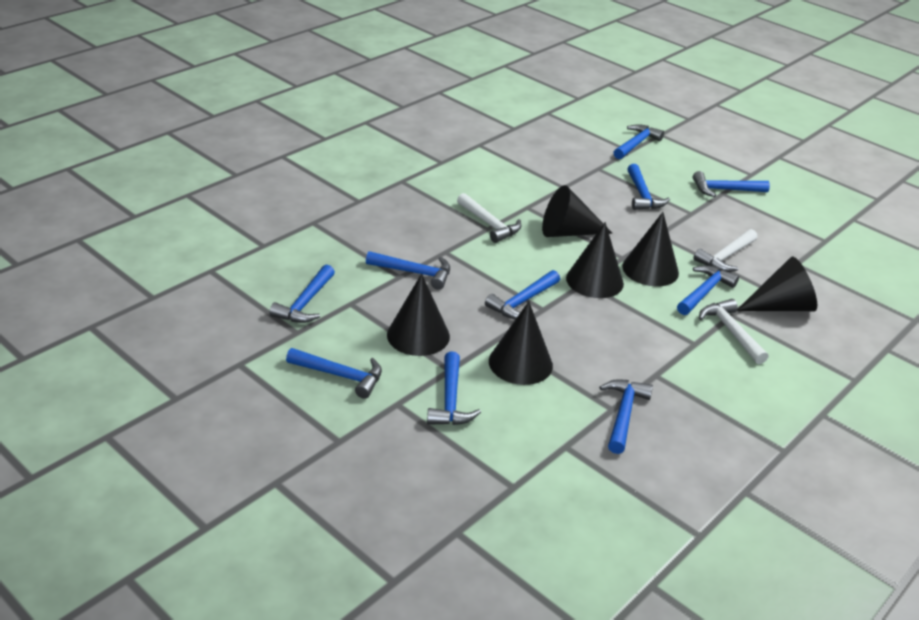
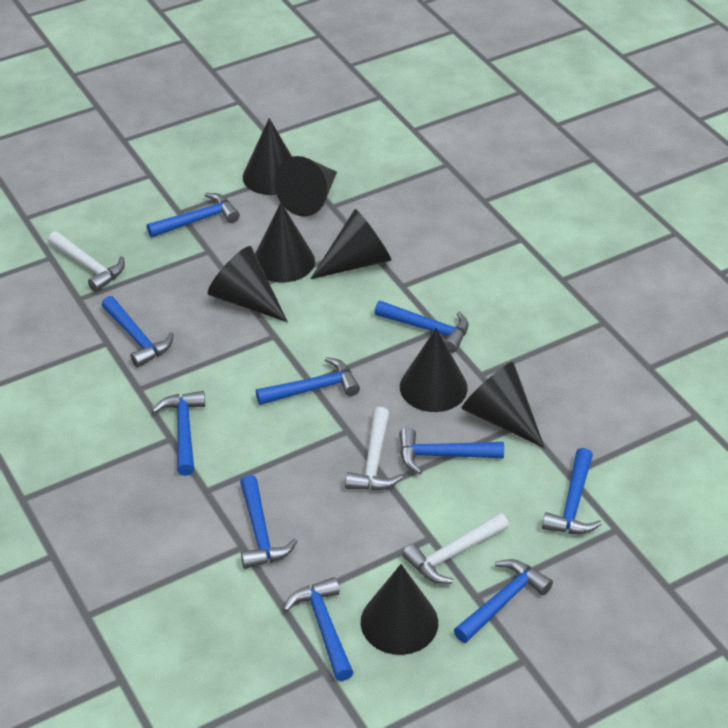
black cone: [387,274,450,356] [489,301,553,385] [542,185,612,237] [566,222,624,298] [622,212,679,286] [737,257,817,311] = 6 -> [208,246,288,322] [243,118,292,195] [255,203,315,283] [275,156,337,216] [311,209,391,279] [361,564,438,655] [400,328,468,412] [462,362,545,448] = 8

